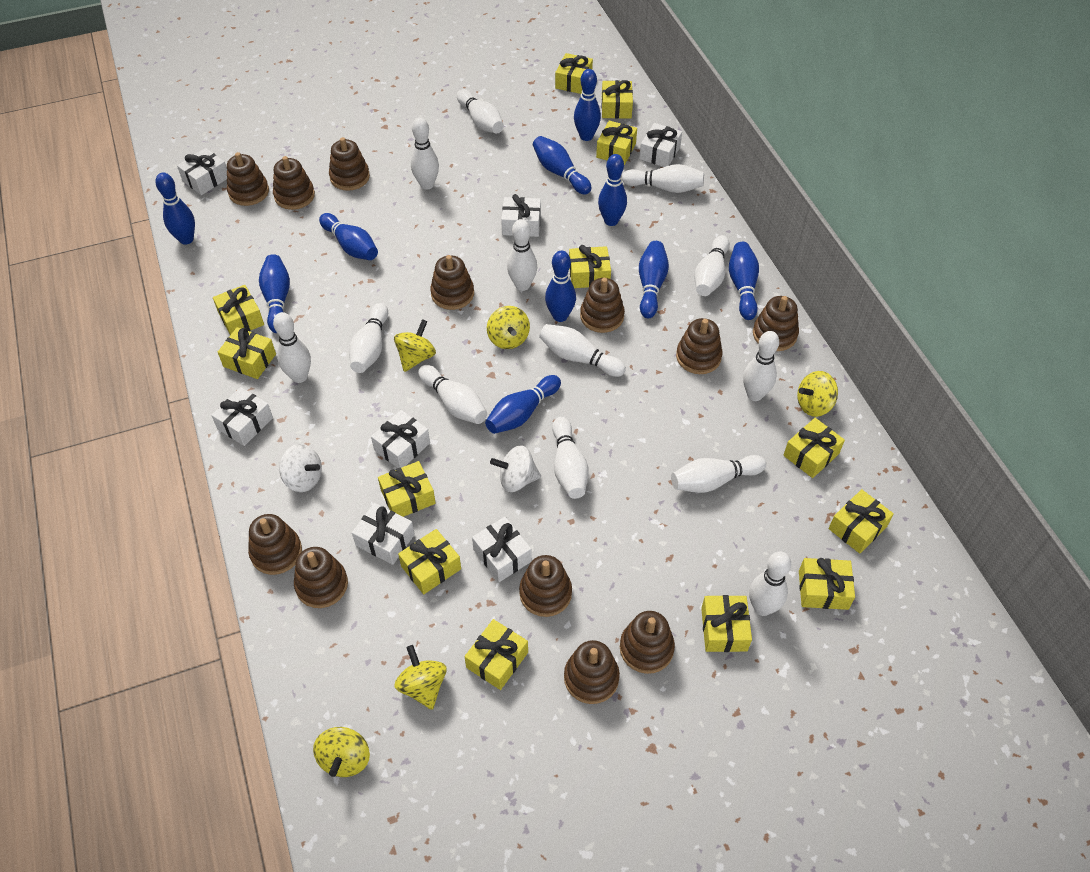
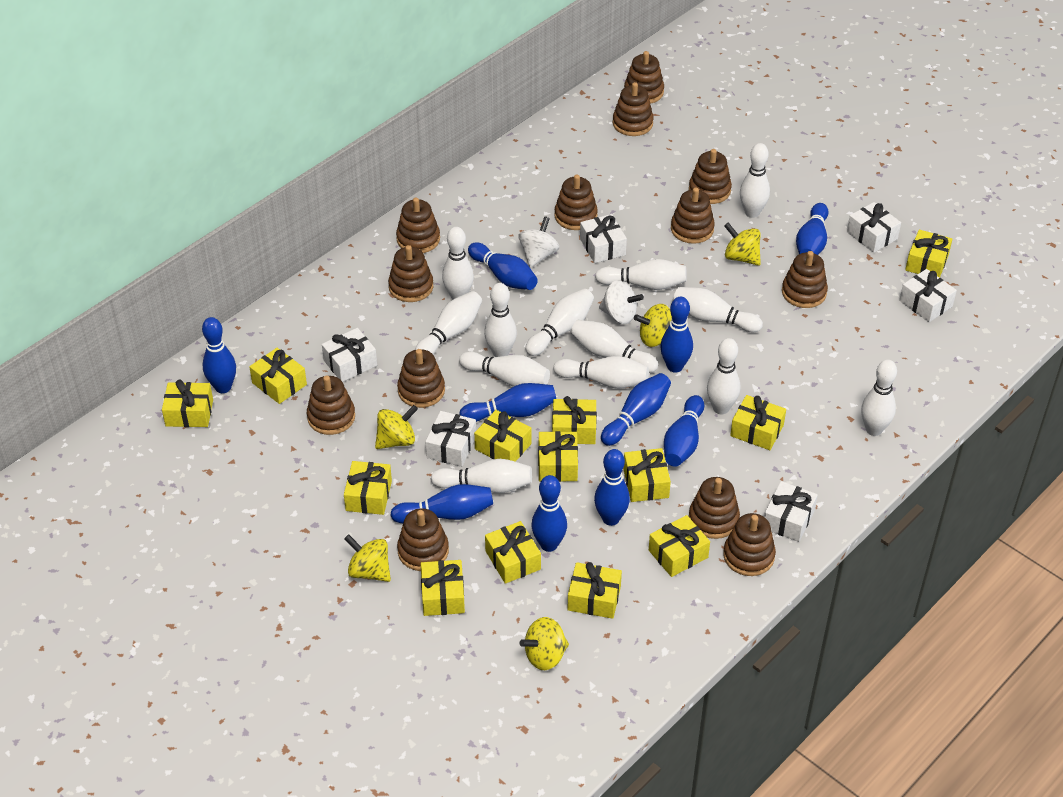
brown stacking toy: [227,152,269,206] [248,514,302,575] [273,156,315,210] [294,547,348,608] [329,137,370,191] [430,255,474,310] [519,555,572,617] [564,640,620,704] [580,278,625,333] [620,611,675,674] [676,318,723,374] [753,296,799,351] = 12 -> [307,375,355,435] [388,245,433,302] [396,198,440,253] [397,349,445,408] [397,508,449,571] [554,175,598,230] [613,82,654,136] [624,51,664,104] [671,188,715,244] [689,149,732,204] [689,477,740,539] [723,513,776,576] [782,251,828,308] = 13
white gift: [177,148,227,195] [211,387,273,446] [352,503,415,565] [371,410,430,468] [472,517,532,582] [501,194,541,237] [639,123,682,167] = 7 -> [322,328,377,382] [425,411,476,467] [580,214,627,263] [764,481,818,542] [847,202,901,253] [899,269,957,322] = 6

